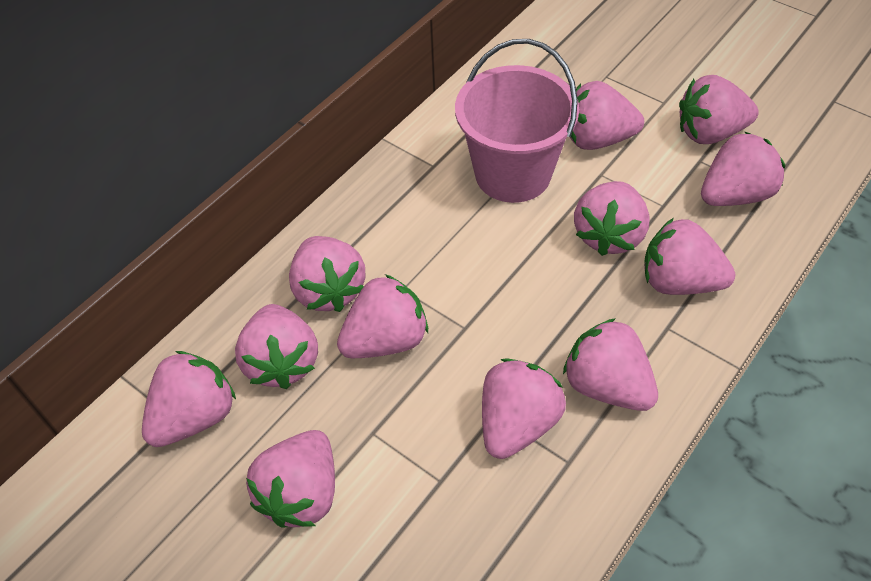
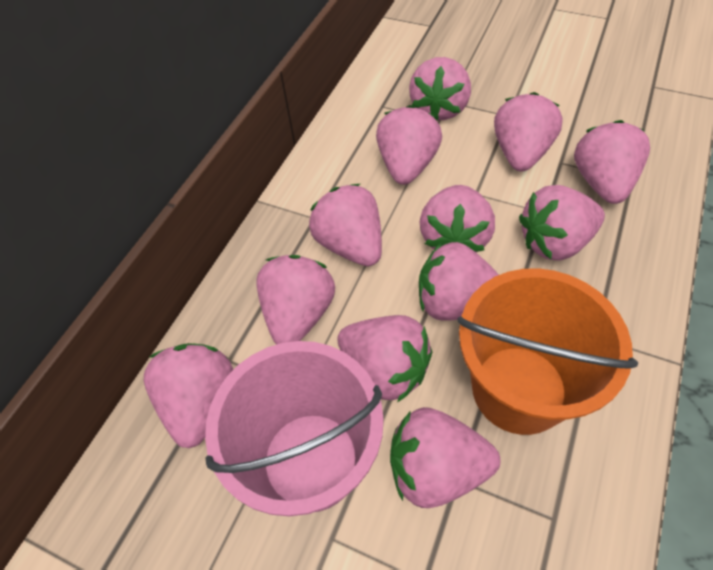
orange bucket: none = 0 -> [457,268,638,435] = 1

